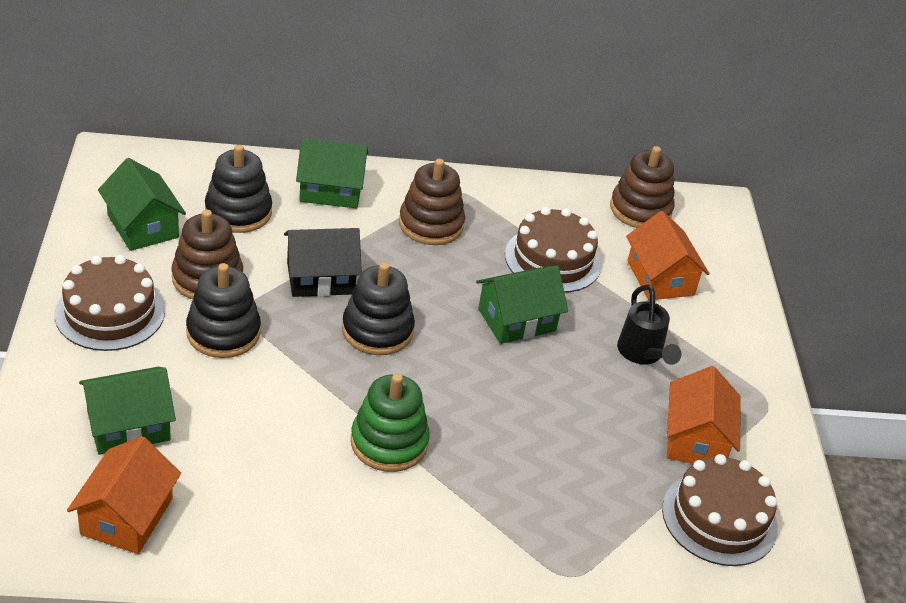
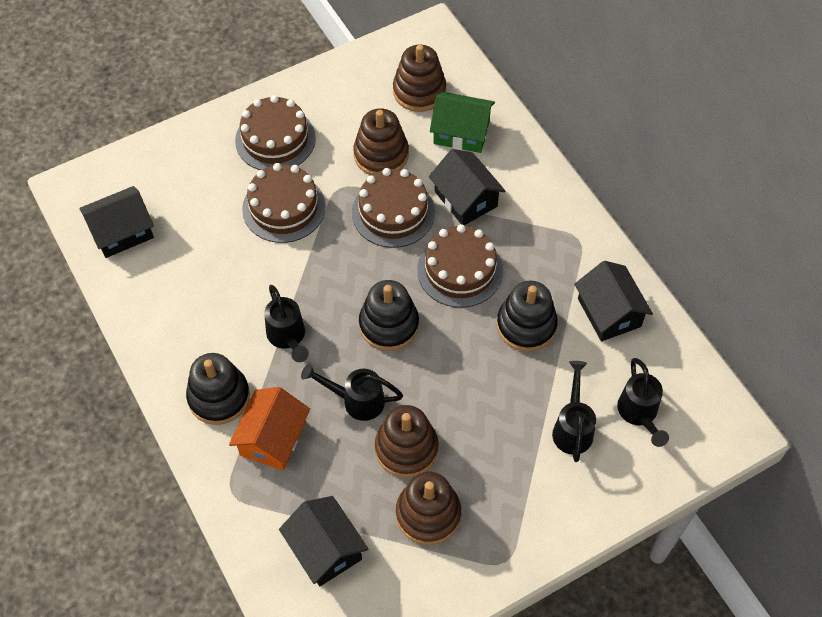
black house: [284,228,362,297] = 1 -> [79,186,154,258] [279,496,368,586] [429,149,505,225] [574,261,653,341] = 4
black watering can: [617,285,682,365] = 1 -> [264,285,309,362] [301,363,403,421] [552,361,596,462] [617,358,669,447] = 4
brown cake: [54,255,165,351] [505,207,601,293] [662,454,778,566] = 3 -> [235,95,316,170] [242,163,326,243] [352,168,435,248] [417,224,503,308] = 4
brown stacking toy: [172,210,243,299] [399,159,465,245] [610,146,675,228] = 3 -> [353,108,409,175] [375,405,439,478] [393,45,446,112] [396,472,461,545] = 4
green house: [79,367,176,455] [98,158,186,251] [296,138,368,209] [476,265,568,344] = 4 -> [430,92,495,153] = 1
green stacking toy: [351,374,430,472] = 1 -> none = 0
orange house: [67,436,181,554] [626,211,710,300] [667,366,740,464] = 3 -> [229,387,310,471] = 1

